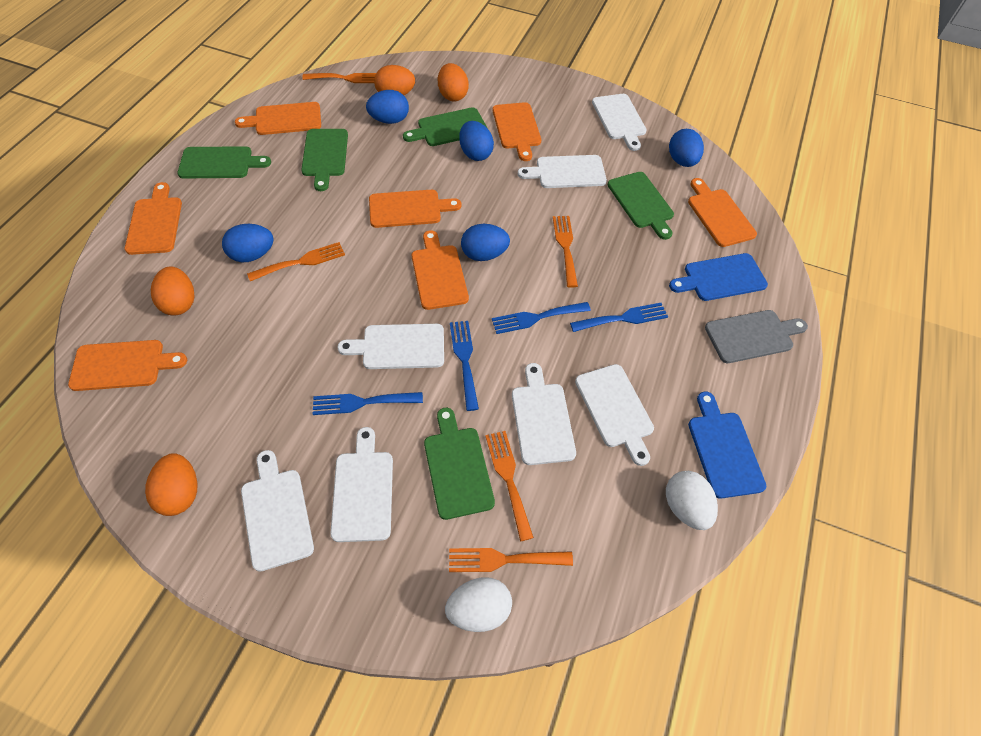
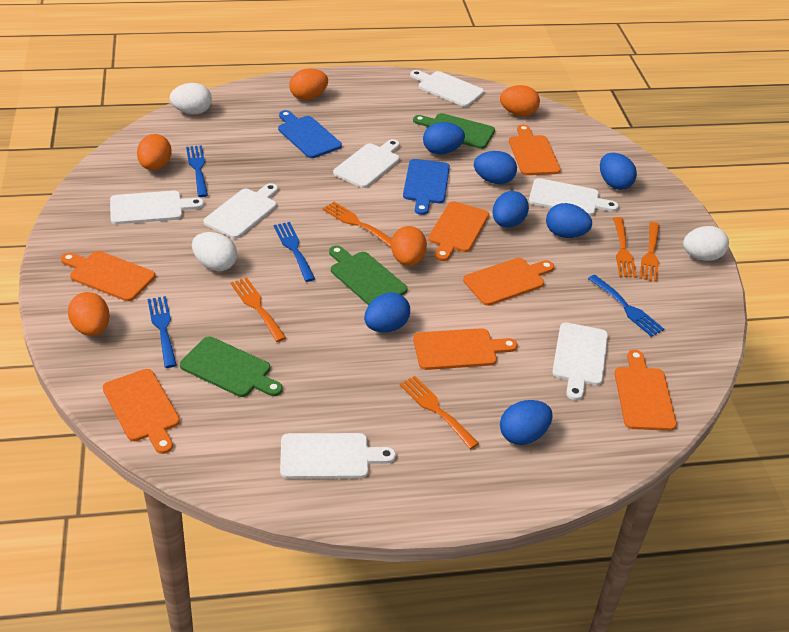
blue egg: [222,224,274,262] [366,90,409,124] [459,121,494,161] [461,224,510,261] [669,129,704,167] = 5 -> [364,292,410,333] [423,122,465,155] [474,151,517,184] [492,191,529,228] [500,400,553,445] [546,203,592,238] [600,153,637,190] = 7
green cutting board: [178,146,271,179] [301,129,348,191] [403,107,488,146] [424,408,495,520] [608,172,674,240] = 5 -> [180,336,283,397] [329,245,408,305] [413,113,495,149] = 3
grey cutting board: [705,310,808,363] = 1 -> none = 0
orange egg: [145,453,198,516] [151,267,195,316] [374,65,415,95] [438,63,469,101] = 4 -> [68,292,110,336] [137,134,172,170] [289,69,328,100] [391,226,427,266] [500,85,540,116] = 5
white egg: [445,577,512,632] [666,471,718,530] = 2 -> [170,83,212,114] [192,232,237,271] [683,226,729,261] = 3

